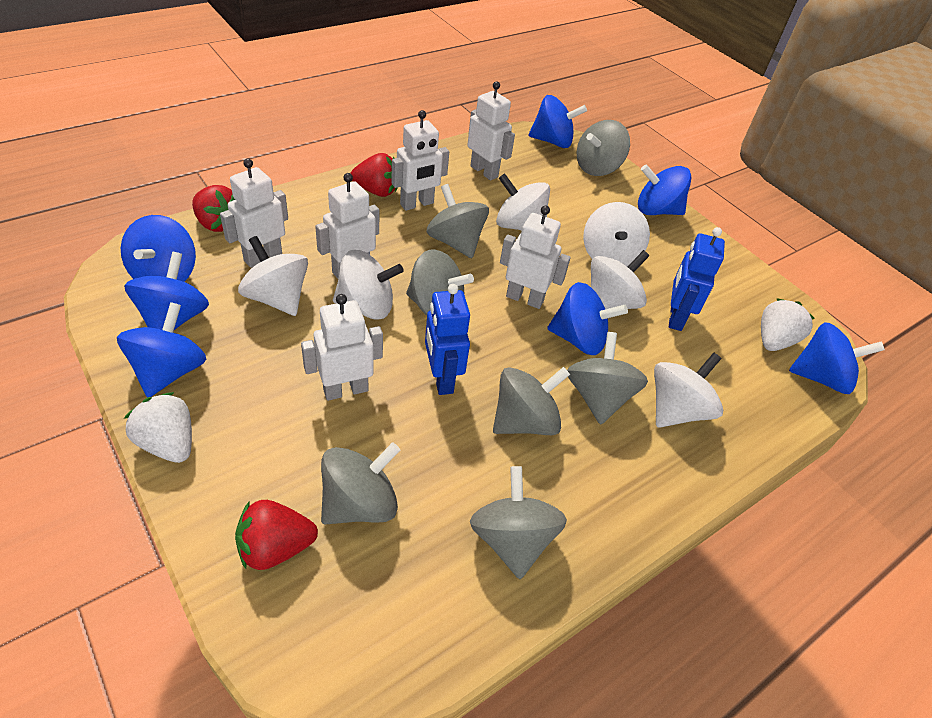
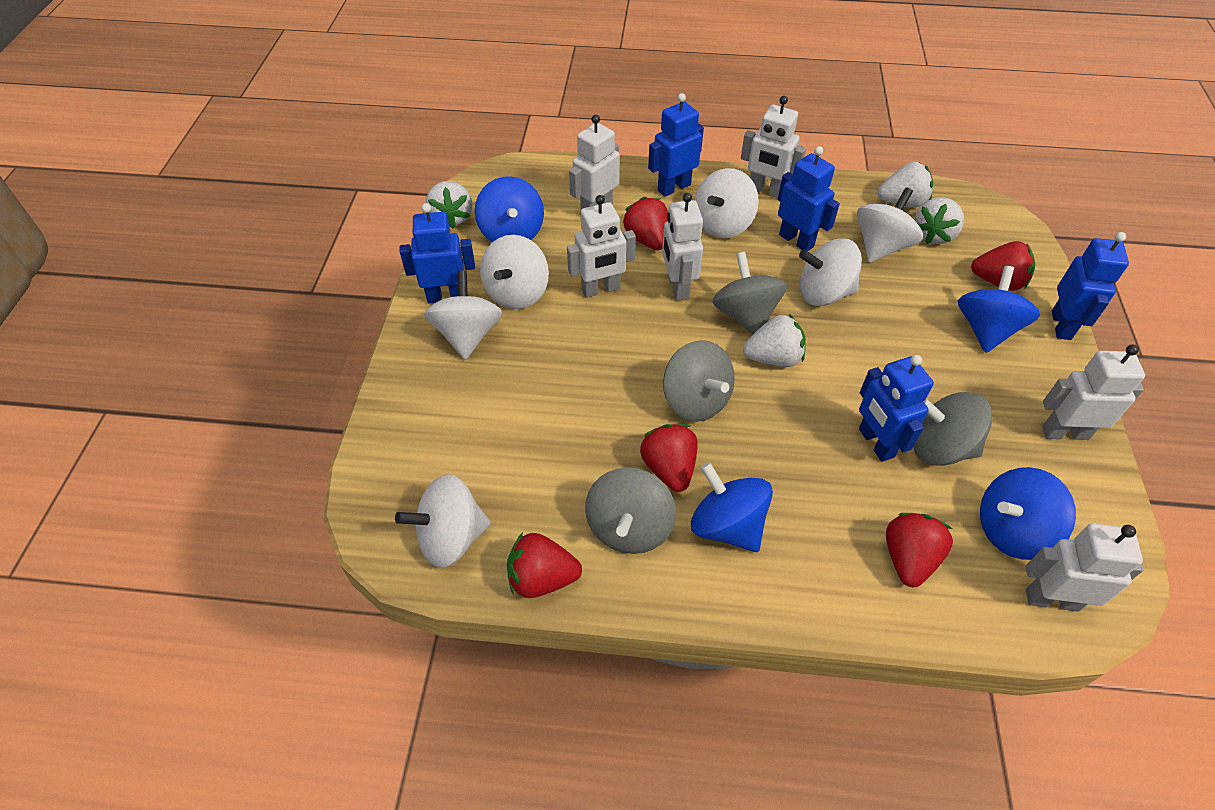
blue robot: [425,284,470,395] [669,227,725,331] = 2 -> [400,203,475,303] [648,93,704,197] [778,146,840,251] [859,355,934,462] [1052,232,1129,340] = 5
blue spinning top: [117,302,206,397] [121,215,196,282] [124,252,209,330] [529,95,587,148] [547,282,628,355] [638,164,692,215] [789,322,885,394] = 7 -> [475,176,544,242] [691,462,773,552] [958,266,1040,353] [980,467,1076,560] = 4
grey spinning top: [321,442,400,524] [406,249,474,316] [426,184,489,258] [470,466,567,579] [493,367,570,435] [567,332,648,425] [577,120,630,176] = 7 -> [585,467,676,554] [663,340,735,422] [712,252,787,334] [913,392,993,466] = 4
red strawberry: [192,185,235,232] [235,500,318,570] [350,153,398,197] = 3 -> [507,533,582,598] [623,197,668,250] [640,424,698,492] [886,513,953,587] [971,241,1035,291] = 5
white strawberry: [124,392,192,463] [761,298,815,351] = 2 -> [426,181,472,228] [743,314,806,367] [878,162,933,208] [915,197,964,244] = 4

